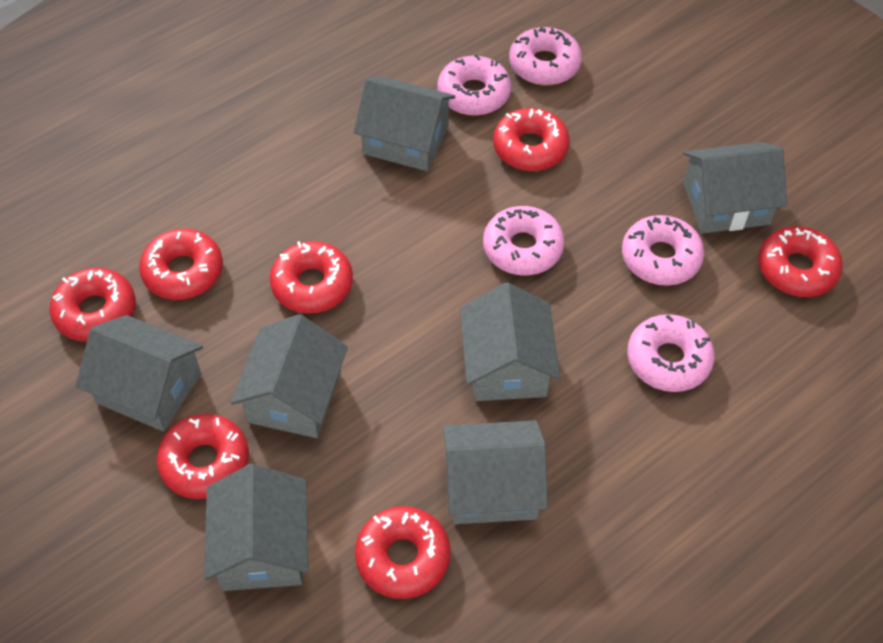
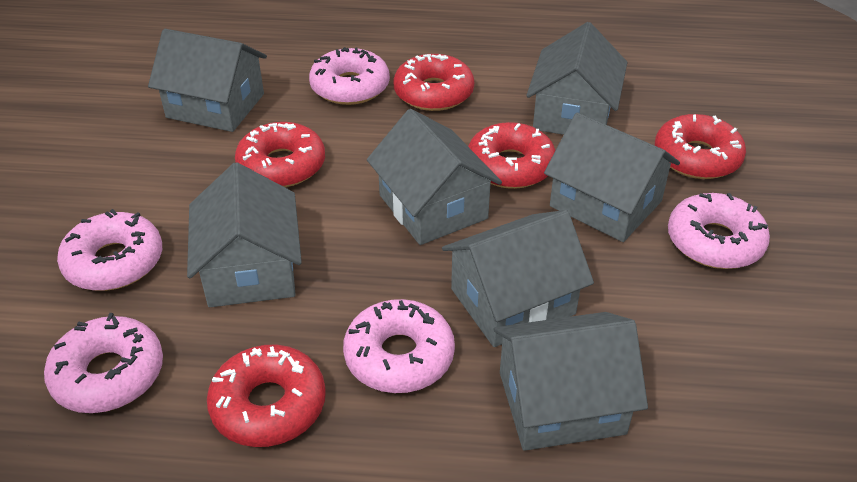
red donut: [50,268,136,342] [139,229,223,300] [157,414,249,499] [270,241,353,314] [355,506,450,599] [493,108,570,171] [758,226,843,297] = 7 -> [207,345,326,447] [235,122,325,187] [394,54,474,111] [468,122,555,189] [655,114,746,179] = 5

